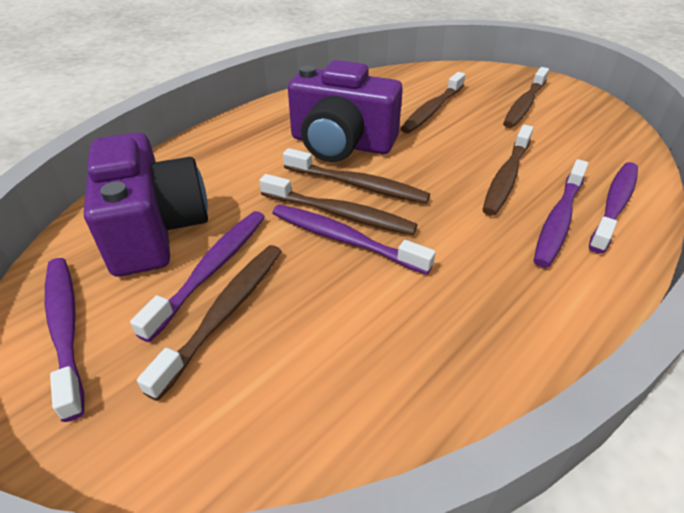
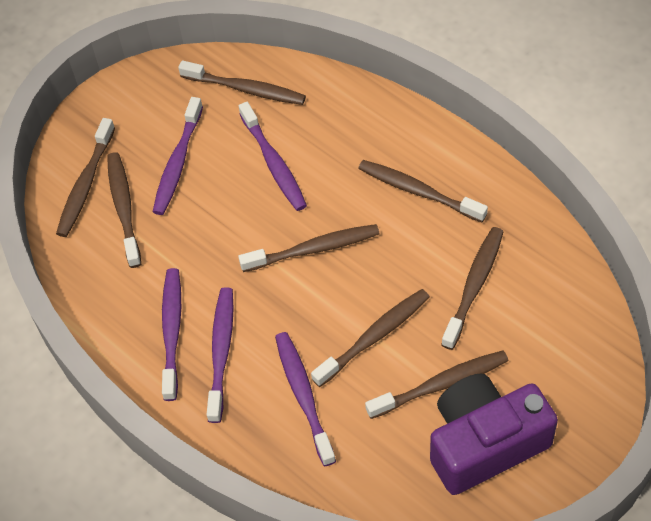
brown toothbrush: [137,245,282,401] [259,174,417,235] [283,148,430,203] [400,72,466,133] [483,125,534,216] [503,67,549,128] = 6 -> [56,118,115,237] [107,152,141,268] [178,61,306,105] [238,224,380,272] [311,289,430,387] [358,160,488,222] [365,350,508,419] [441,227,504,350] = 8
purple camera: [84,132,208,276] [288,60,403,162] = 2 -> [430,374,558,495] = 1

